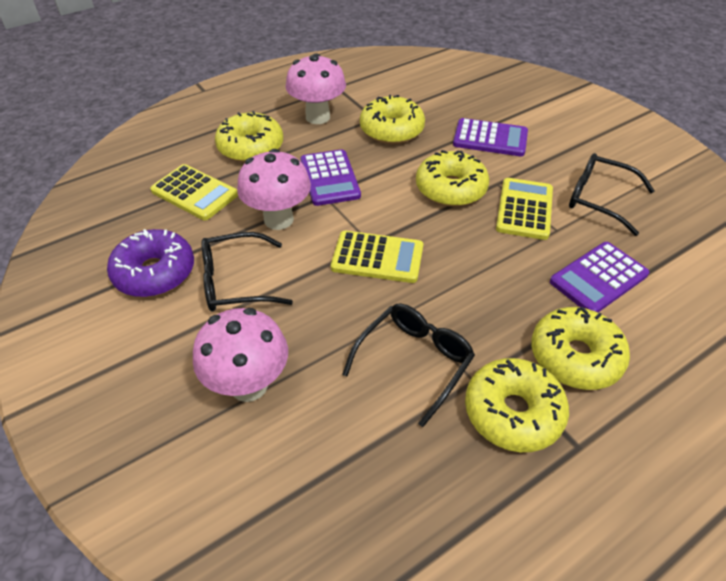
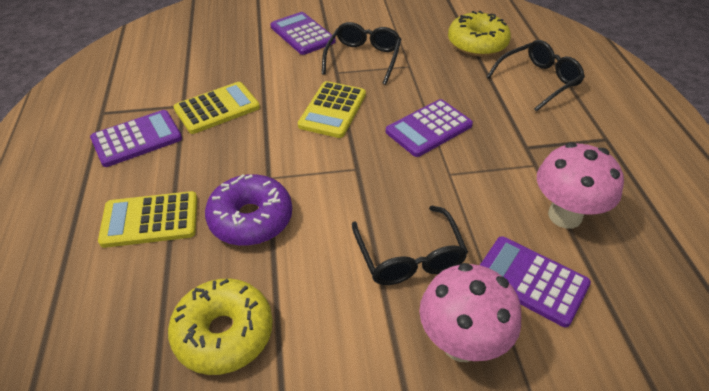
pink mushroom: [193,308,288,402] [237,149,311,230] [286,53,346,124] = 3 -> [419,263,521,362] [537,142,624,229] = 2
purple calculator: [300,149,361,206] [453,118,528,157] [550,242,650,312] = 3 -> [90,110,182,167] [270,12,336,55] [386,99,473,157] [480,236,591,327] = 4
yellow donut: [215,111,283,162] [360,95,425,144] [416,150,489,207] [465,358,569,452] [531,307,630,390] = 5 -> [168,278,273,375] [448,11,511,57] = 2

